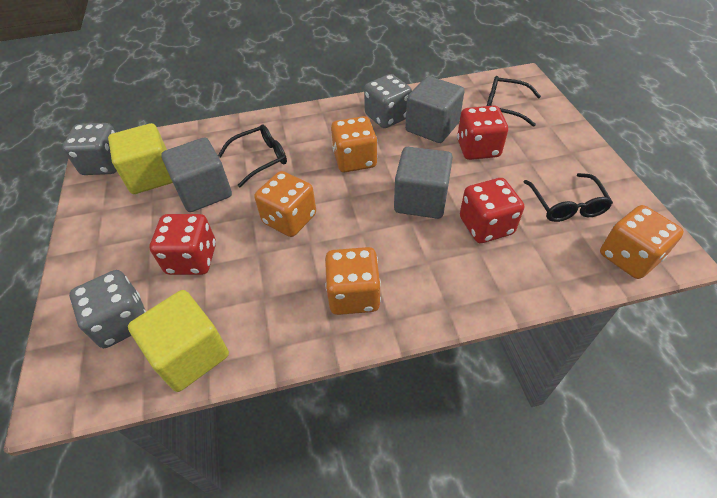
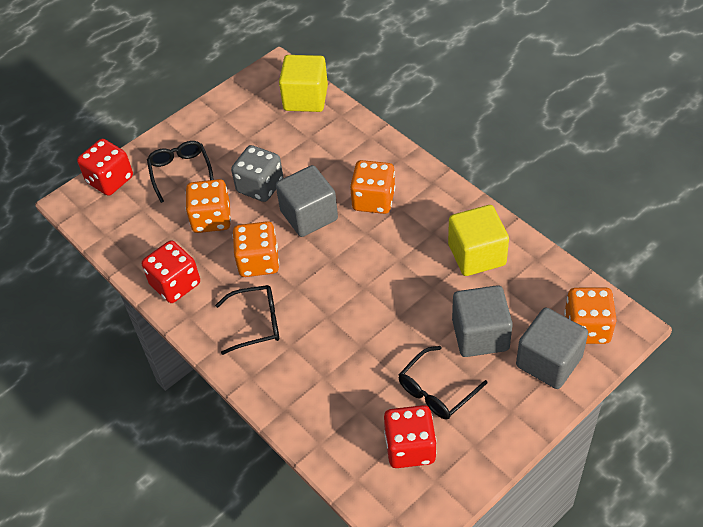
grey dice: [62,123,117,175] [69,270,146,348] [364,74,412,128] = 3 -> [231,145,283,202] = 1

